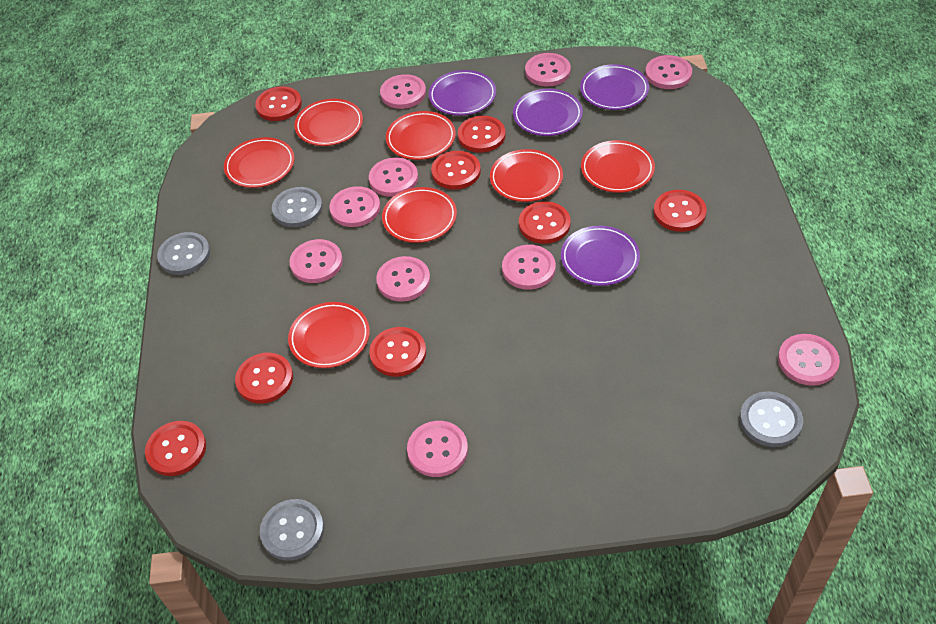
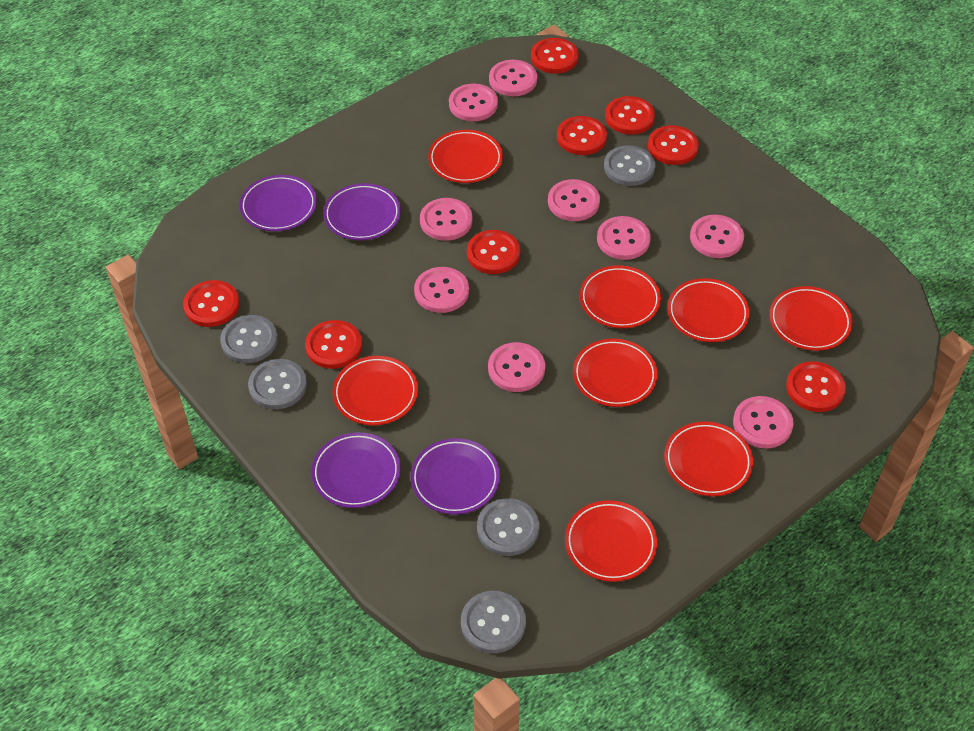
grey button: [157,232,210,275] [260,499,324,561] [272,187,323,227] [740,391,803,447] = 4 -> [220,315,278,363] [248,359,307,409] [461,591,526,653] [477,498,539,556] [604,145,655,186] = 5
pink button: [290,239,343,283] [330,186,380,227] [369,158,418,197] [376,256,430,302] [380,74,426,109] [407,421,468,477] [502,245,556,290] [525,53,571,87] [645,55,692,89] [778,334,840,386] = 10 -> [414,267,469,313] [420,198,472,241] [449,84,498,121] [488,342,545,392] [489,60,537,96] [548,179,600,221] [597,216,651,260] [690,215,744,258] [733,396,794,448] = 9
red plate: [224,137,295,188] [288,302,370,368] [294,99,363,146] [382,187,457,243] [386,111,456,160] [490,149,563,202] [581,140,655,193] = 7 -> [333,356,418,425] [428,130,503,183] [565,500,657,582] [573,339,658,407] [580,265,661,328] [664,422,753,496] [667,278,750,342] [769,286,853,351] = 8

